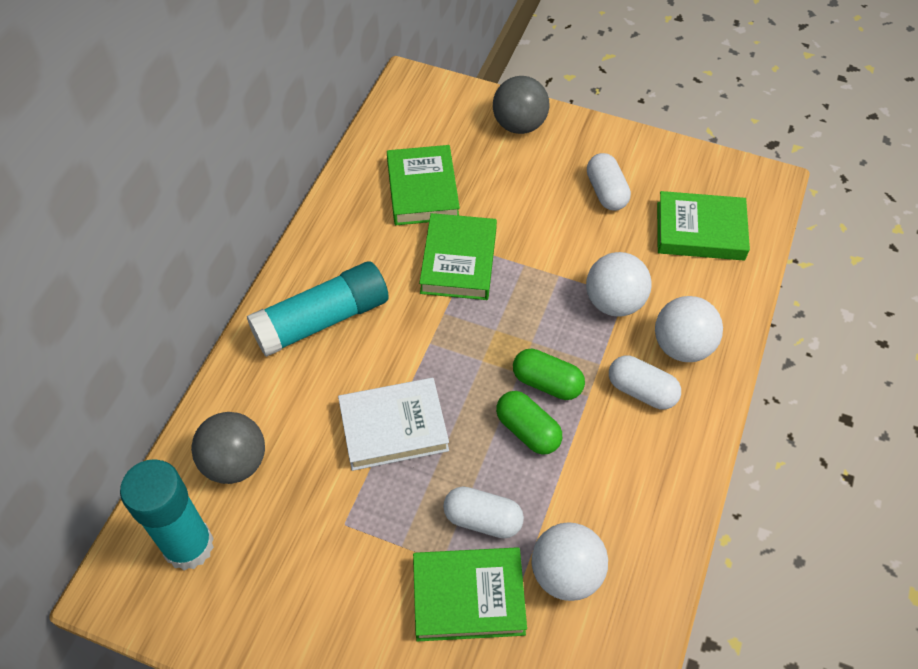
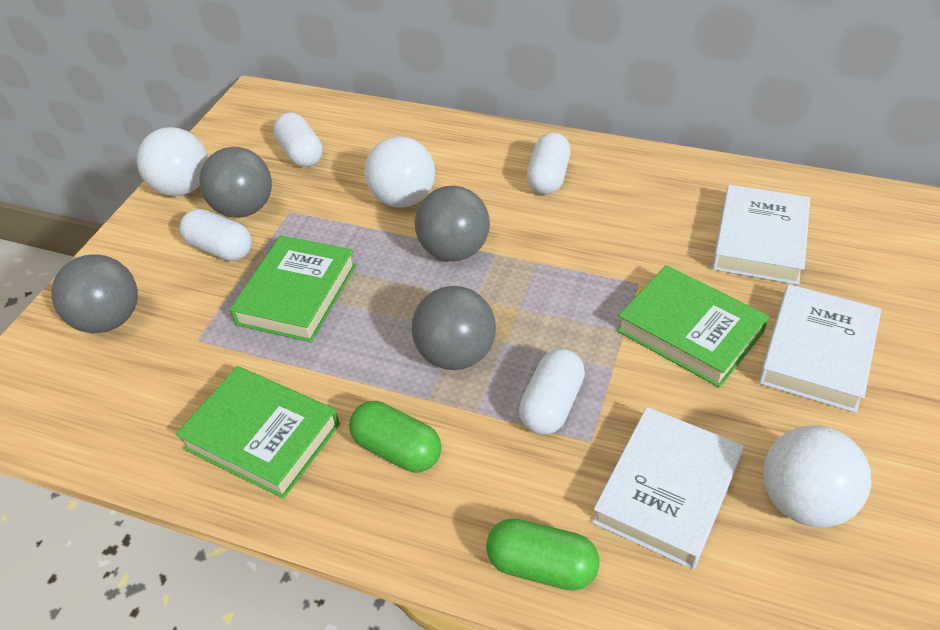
green book: [387,145,460,225] [413,547,527,641] [419,213,497,300] [657,191,750,260] = 4 -> [176,366,340,499] [230,235,356,342] [617,265,769,388] = 3
grey ball: [191,412,265,484] [493,76,549,134] = 2 -> [51,254,138,333] [199,147,272,218] [411,286,496,370] [415,186,490,261] = 4
turquoise glue stick: [120,459,214,570] [247,261,389,357] = 2 -> none = 0
white book: [338,378,449,471] = 1 -> [592,407,744,570] [712,185,810,285] [758,284,881,413] = 3
white capsule: [443,486,524,539] [587,153,631,211] [609,355,681,409] = 3 -> [180,209,252,261] [273,112,323,167] [519,349,585,435] [527,132,571,194] = 4

